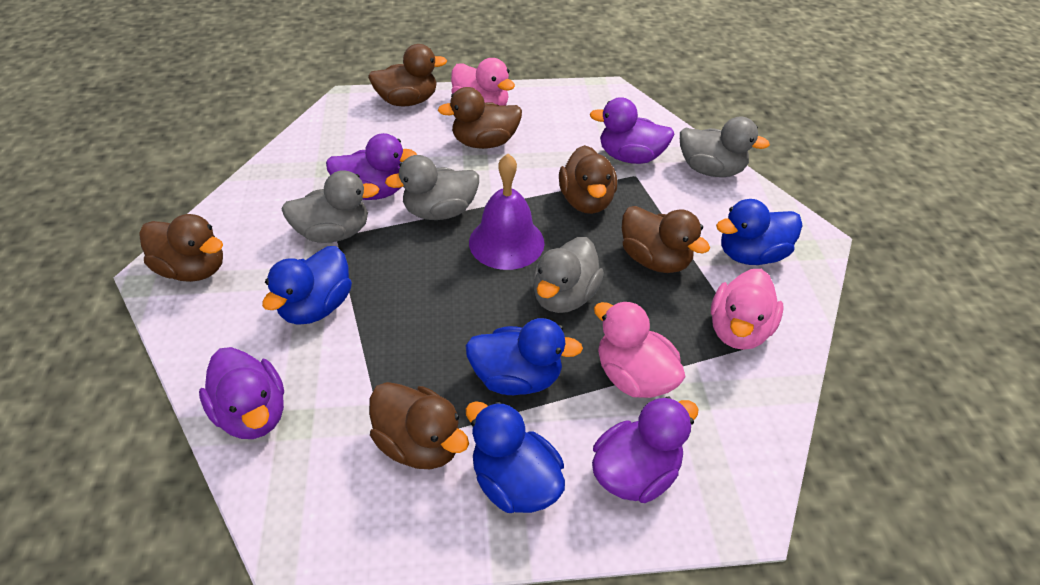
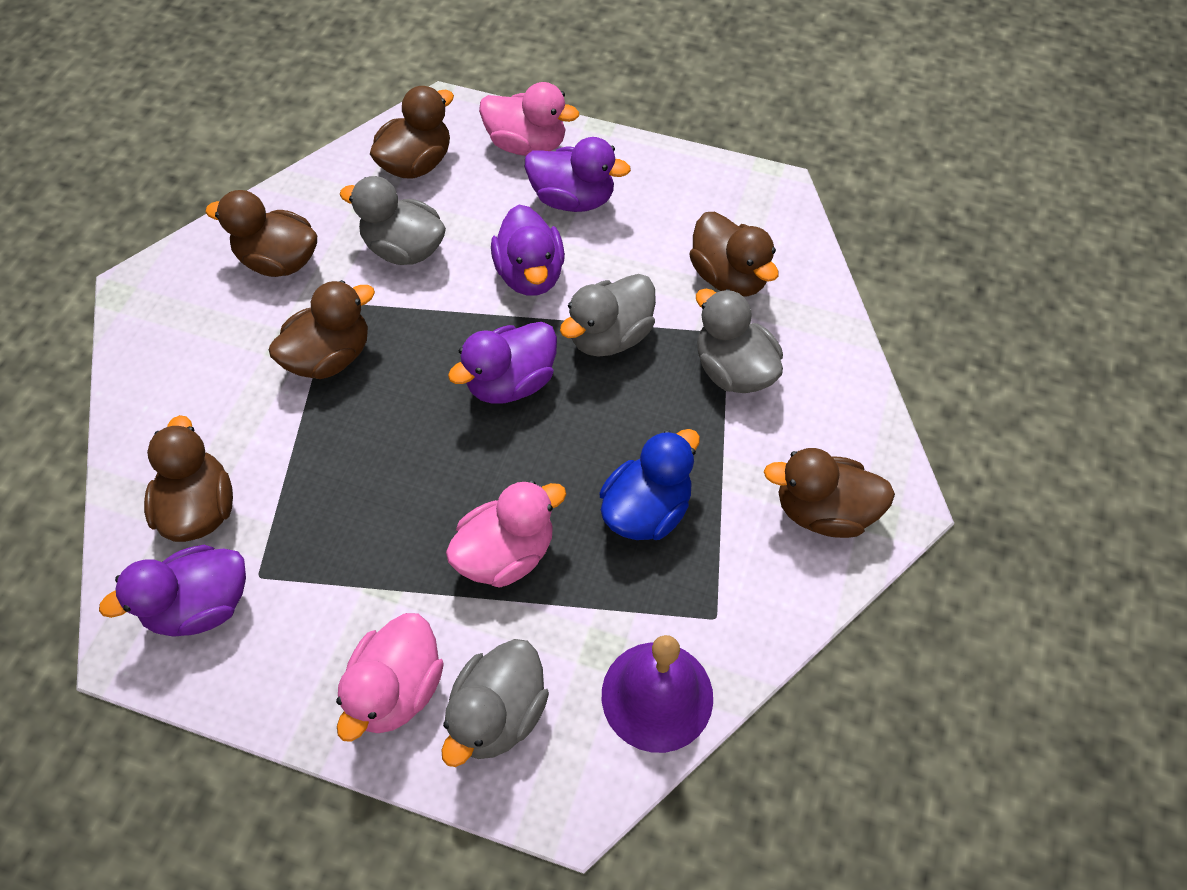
blue duck: [262,246,352,324] [465,318,583,395] [466,401,565,513] [716,199,803,265] = 4 -> [600,429,700,540] = 1

